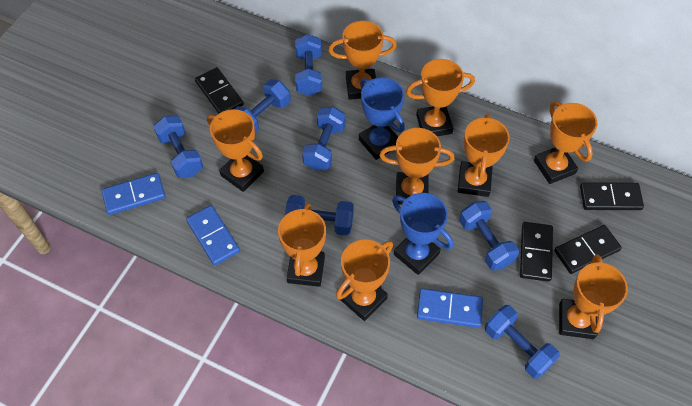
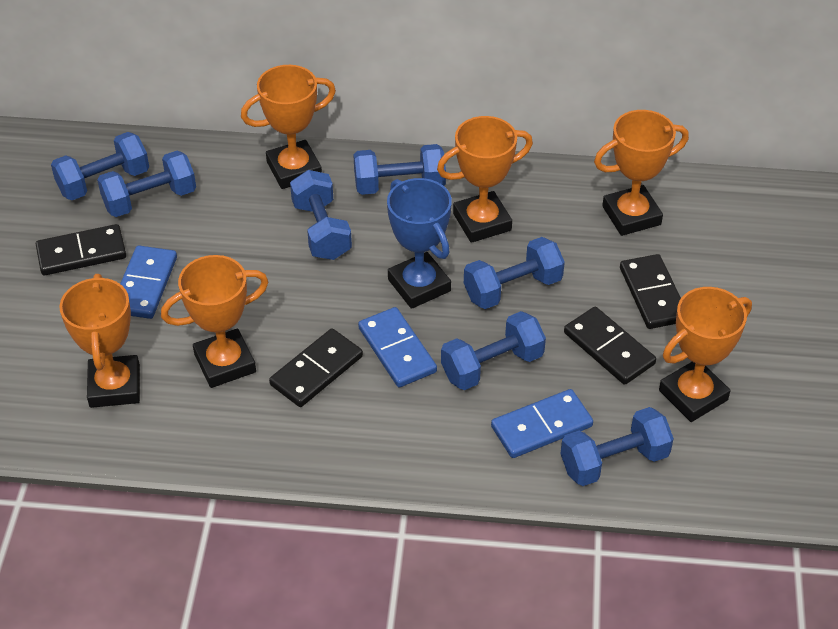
blue trophy: [359,78,405,160] [392,193,453,275] = 2 -> [387,178,452,309] = 1
orange trophy: [207,109,264,192] [278,202,326,287] [328,21,397,100] [336,240,393,321] [379,128,454,204] [406,59,475,136] [457,114,510,197] [534,101,597,184] [559,254,628,339] = 9 -> [59,274,140,408] [161,255,268,388] [241,65,336,189] [437,116,533,243] [594,110,689,236] [659,287,752,422] = 6

